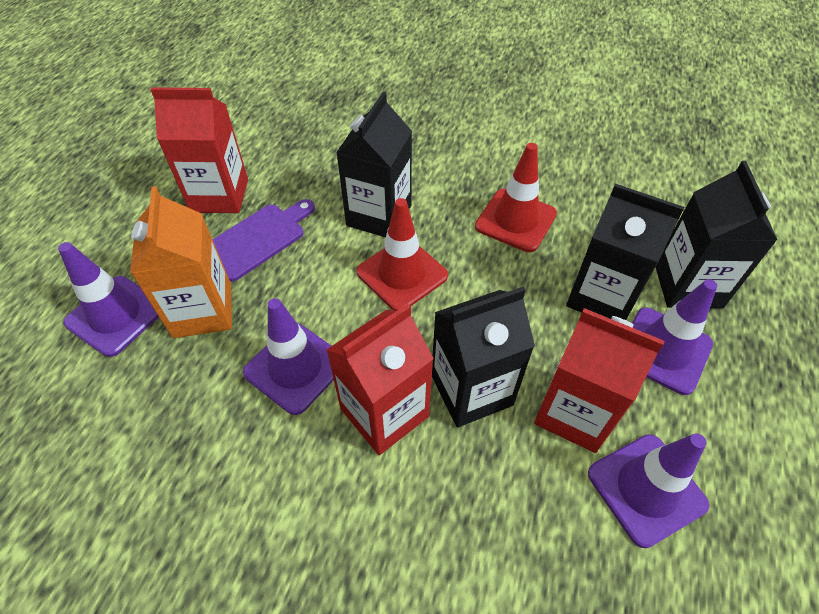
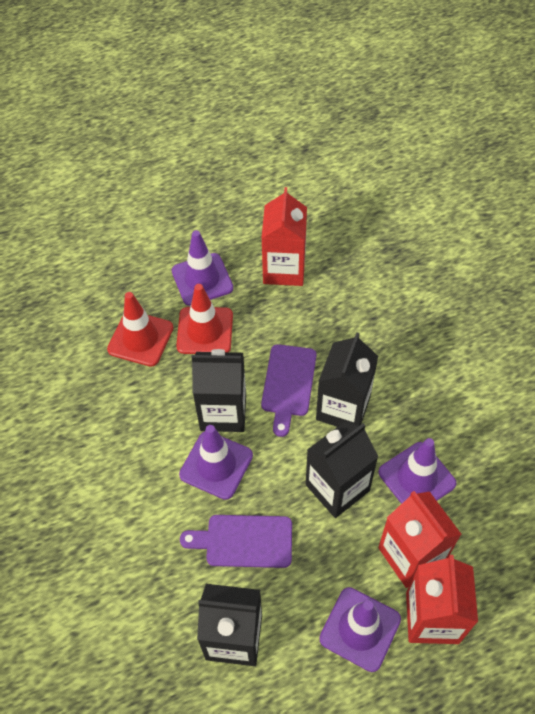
orange carton: [130,186,232,338] = 1 -> none = 0
purple cutting board: [212,199,315,282] = 1 -> [180,515,292,568] [261,344,316,437] = 2

